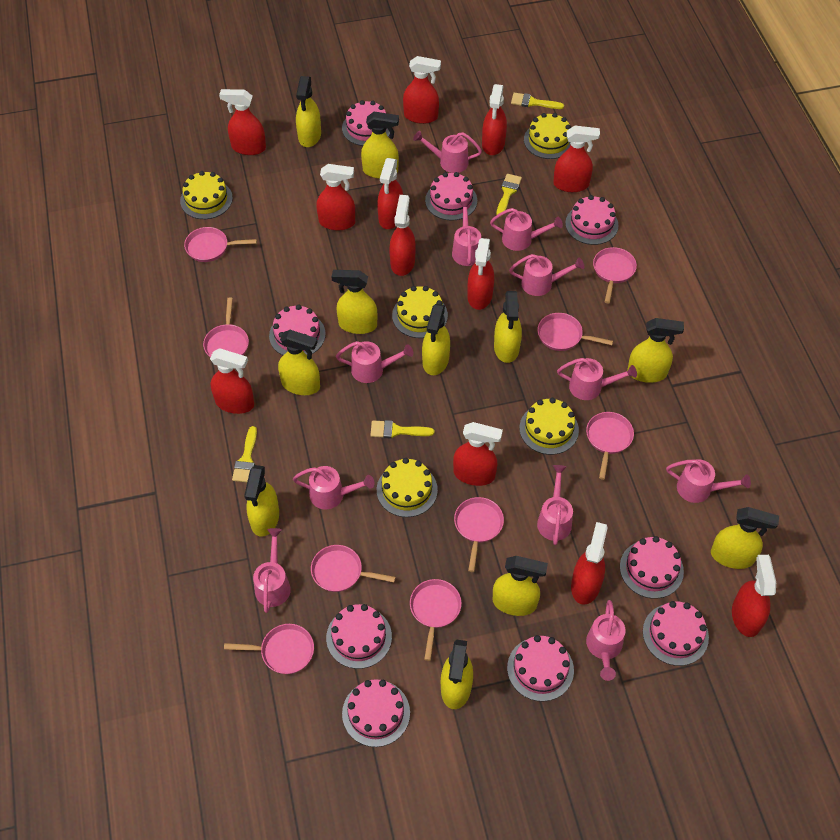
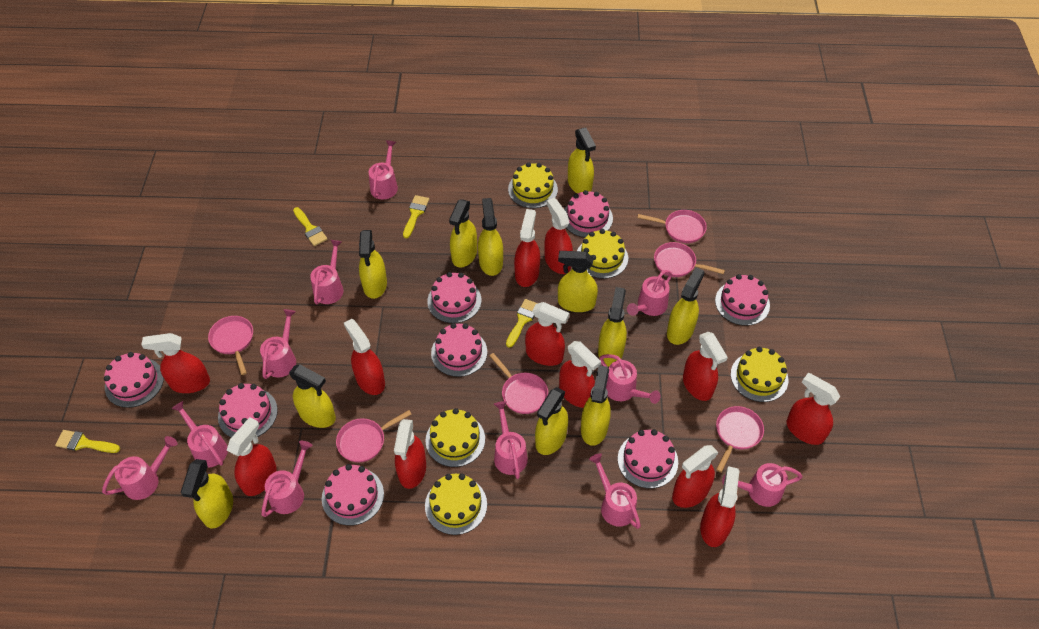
pink cake: [269,304,326,355] [326,604,392,669] [342,100,390,146] [342,679,410,747] [425,172,477,221] [507,635,574,701] [565,195,619,245] [620,536,684,599] [643,601,709,666] = 9 -> [104,352,164,408] [218,383,278,437] [322,464,384,526] [427,272,481,323] [431,323,487,377] [564,190,613,237] [618,429,678,489] [715,274,770,326] = 8
pink pan: [184,227,257,262] [203,297,249,357] [224,624,314,674] [311,545,396,592] [410,579,461,661] [454,497,504,572] [538,313,613,351] [586,412,634,480] [593,247,637,303] = 9 -> [208,316,253,375] [336,410,411,462] [489,353,548,414] [637,210,707,243] [654,242,725,277] [716,406,764,473] = 6

